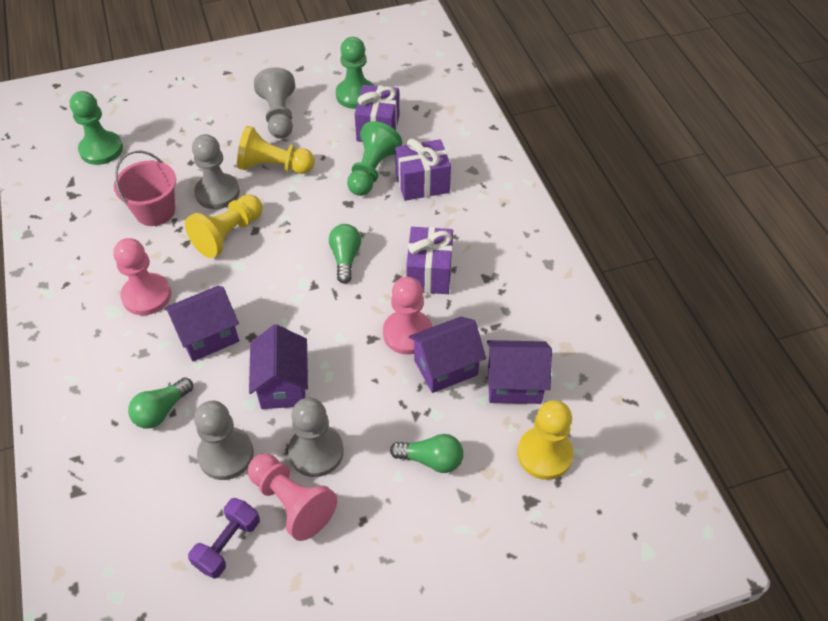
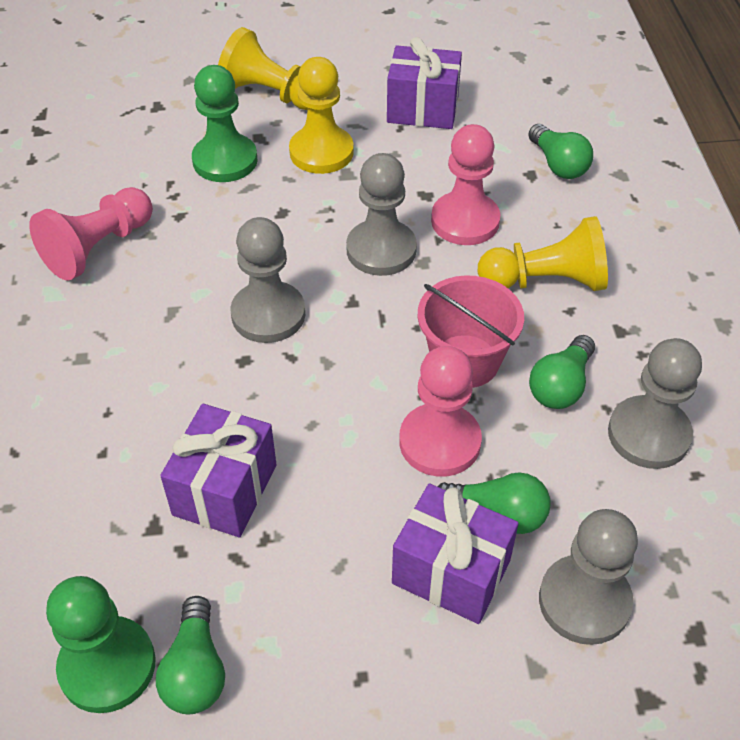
green light bulb: [128,377,193,429] [329,224,361,283] [390,434,464,473] = 3 -> [156,596,225,714] [438,472,551,534] [528,124,593,179] [529,335,595,409] = 4
green pawn: [70,91,123,165] [336,37,374,109] [347,121,402,196] = 3 -> [46,576,156,713] [192,65,258,182] = 2
purple dumbbell: [188,498,260,579] = 1 -> none = 0
purple house: [165,286,239,362] [249,324,308,409] [409,317,486,393] [487,340,552,404] = 4 -> none = 0

